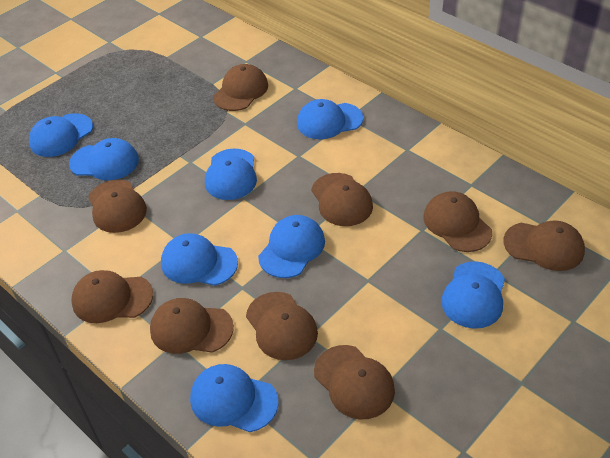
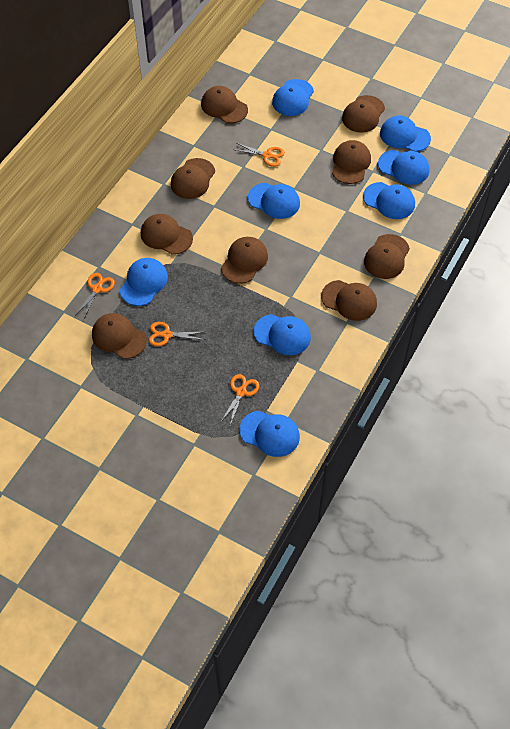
orange scissors: none = 0 -> [76,273,115,318] [149,322,205,346] [220,374,259,425] [236,143,285,167] = 4

